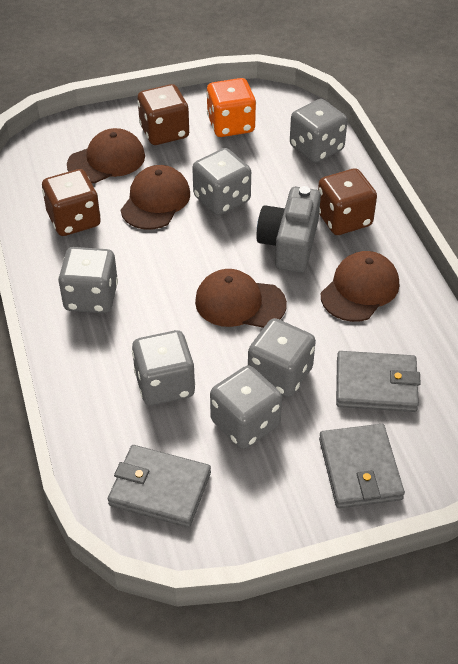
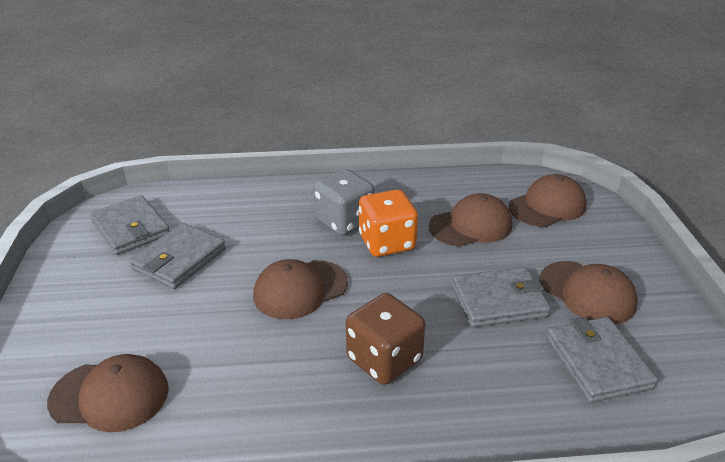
brown cap: [67,128,145,183] [121,165,190,230] [195,269,287,328] [321,251,399,322] = 4 -> [47,354,169,432] [253,259,348,319] [429,193,512,247] [509,174,587,227] [539,261,638,324] = 5
brown dice: [42,169,101,236] [137,84,189,145] [318,168,377,235] = 3 -> [346,293,425,385] = 1
grey camera: [256,186,321,273] = 1 -> none = 0
grey dice: [58,247,118,313] [132,330,195,406] [192,148,251,216] [210,365,282,449] [248,318,316,397] [290,99,347,163] = 6 -> [314,169,374,236] = 1
grey wallet: [108,445,211,528] [319,424,405,508] [336,351,421,412] = 3 -> [90,195,169,255] [129,223,226,289] [452,267,551,328] [546,317,658,403] = 4

